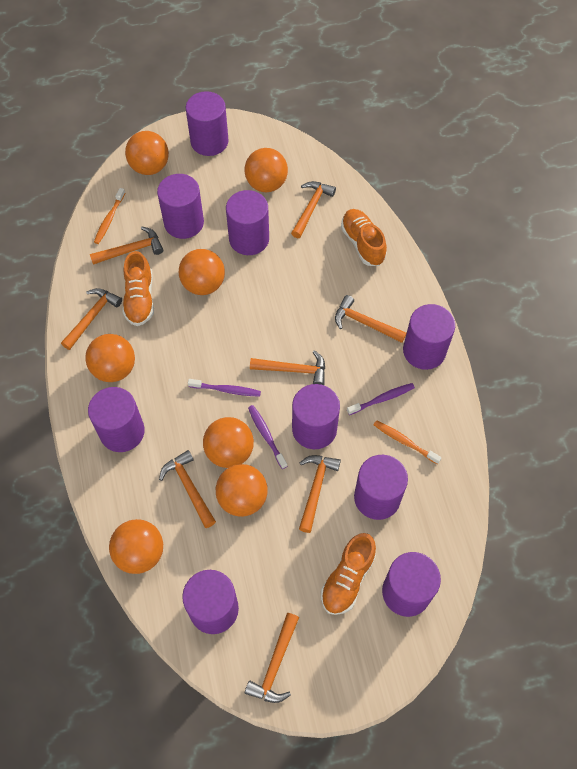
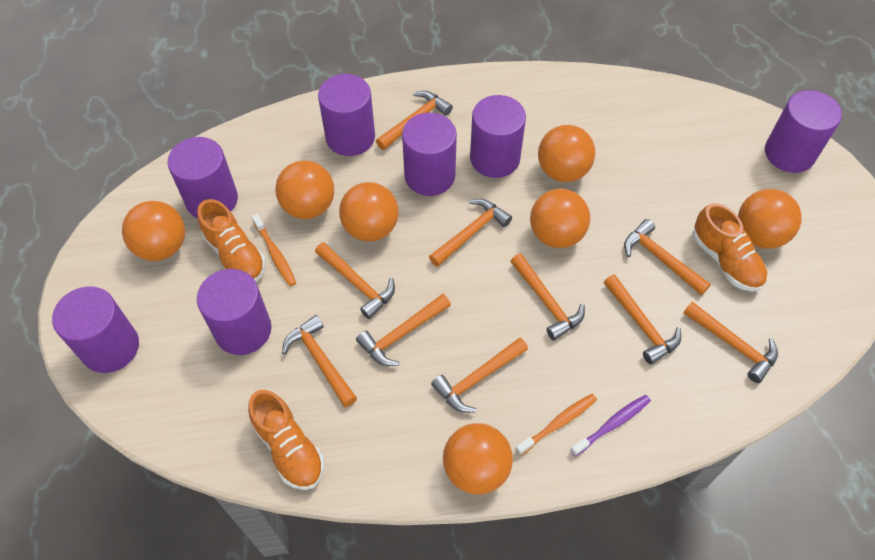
orange hammer: [61,288,122,350] [90,227,164,265] [159,450,216,528] [245,613,299,703] [250,350,325,385] [291,181,336,238] [299,455,341,533] [335,295,407,343] = 8 -> [282,315,357,407] [315,242,395,319] [356,294,451,366] [376,91,453,150] [429,199,512,267] [431,338,528,413] [510,254,585,340] [604,275,681,365] [624,219,711,295] [683,302,778,383] = 10
purple cylinder: [88,387,145,452] [157,174,204,239] [182,570,239,634] [186,91,229,156] [226,190,269,255] [292,384,340,449] [354,455,408,520] [382,552,441,617] [403,304,455,370] = 9 -> [52,286,139,373] [168,137,238,219] [197,269,272,355] [318,74,375,156] [402,113,457,196] [470,95,526,178] [765,90,842,173] = 7
purple toothbrush: [188,379,261,397] [248,405,287,469] [347,383,415,415] = 3 -> [570,395,651,457] = 1

